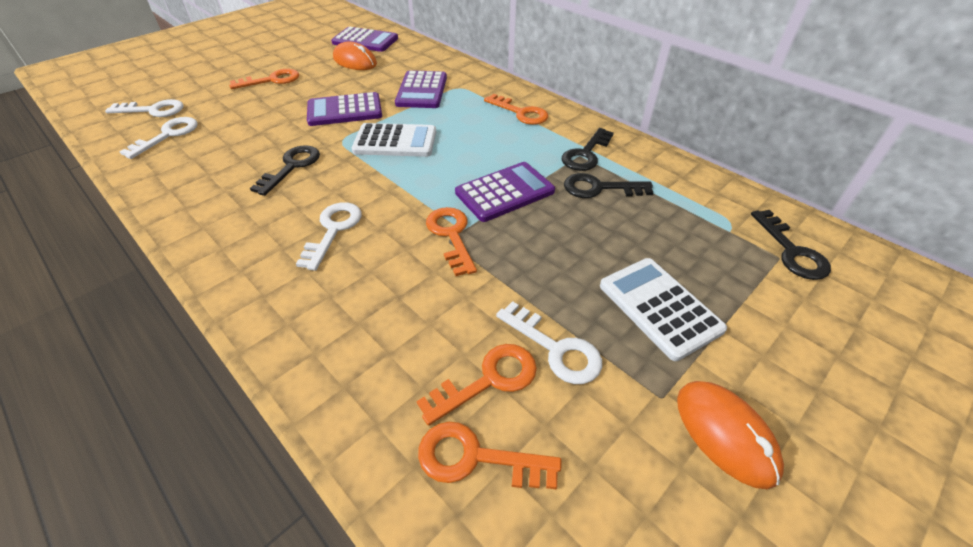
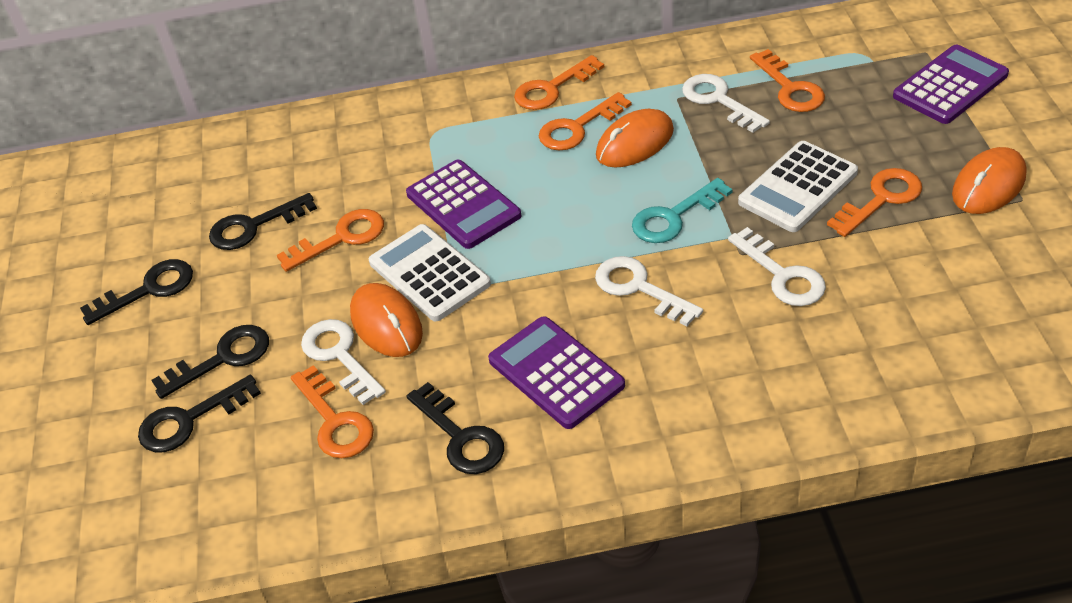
black key: [250,145,320,196] [562,128,614,171] [564,173,654,198] [751,210,831,280] = 4 -> [80,259,193,325] [138,375,261,452] [151,325,269,399] [209,193,317,250] [406,382,504,474] = 5
orange key: [229,69,299,89] [416,344,537,426] [418,422,562,489] [426,207,477,276] [484,94,548,125] = 5 -> [277,209,384,272] [291,365,374,458] [514,55,604,110] [539,92,632,150] [750,49,825,112] [827,168,922,237] = 6
orange mouse: [333,42,377,70] [677,381,784,489] = 2 -> [350,283,423,357] [596,109,674,168] [952,147,1027,214] = 3
purple calculator: [307,92,382,126] [331,27,398,52] [395,70,447,108] [455,162,555,222] = 4 -> [406,160,521,249] [488,316,625,429] [893,45,1009,124] = 3
turquoise key: none = 0 -> [632,178,733,243] = 1

